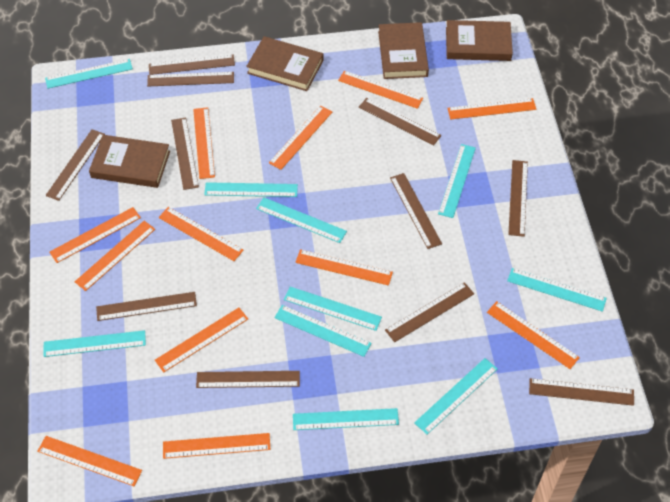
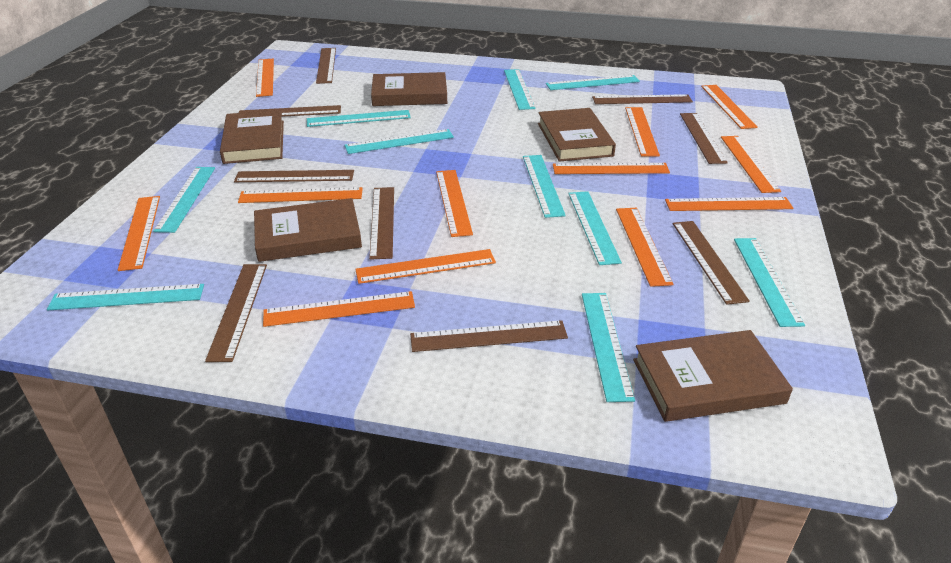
brown book: [89,135,170,188] [246,36,323,91] [378,22,429,79] [446,20,513,61] = 4 -> [220,110,284,164] [254,198,362,262] [371,72,447,106] [538,108,616,162] [633,330,793,422] = 5
brown ruler: [46,129,105,201] [96,292,197,321] [147,72,234,86] [149,54,235,75] [171,118,199,190] [196,371,300,388] [359,98,441,145] [385,282,474,342] [390,173,442,249] [508,160,528,237] [529,378,634,406] = 11 -> [205,264,267,362] [234,170,354,182] [239,105,341,117] [316,48,336,84] [369,187,394,260] [410,320,568,352] [592,94,693,104] [673,221,750,305] [680,113,728,164] = 9

